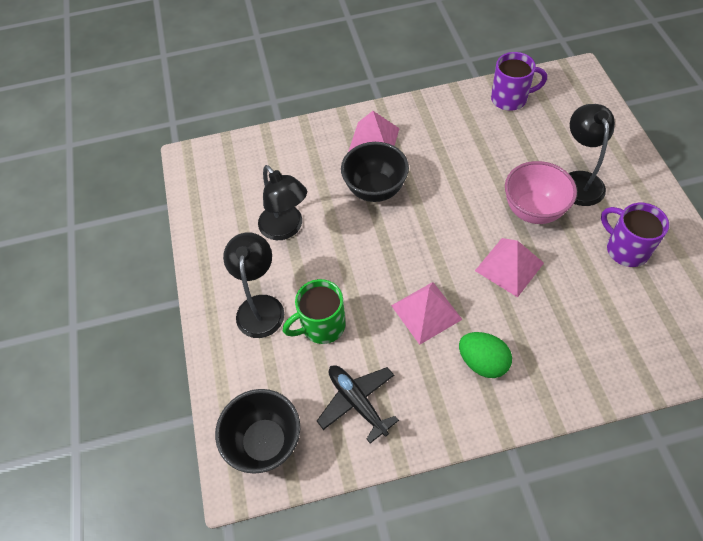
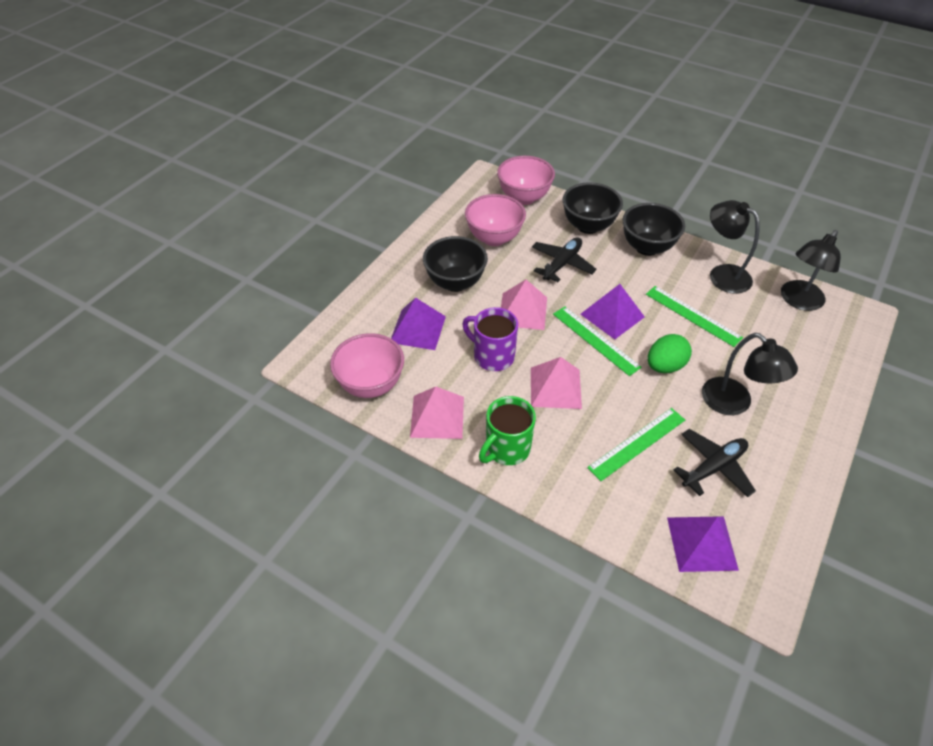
black bowl: [215,389,300,474] [341,142,409,202] = 2 -> [423,236,488,292] [562,182,623,234] [623,203,685,256] = 3
black plane: [317,365,399,444] = 1 -> [532,237,597,282] [674,429,756,497] = 2
green ruler: none = 0 -> [553,306,642,376] [587,408,685,481] [646,286,743,347] = 3
pink bowl: [505,161,577,224] = 1 -> [330,333,404,398] [465,194,526,246] [497,156,555,205] = 3
purple mug: [491,52,547,111] [601,203,669,267] = 2 -> [462,307,518,371] = 1
purple pyramid: none = 0 -> [391,298,446,350] [581,284,645,339] [667,516,739,572] = 3

